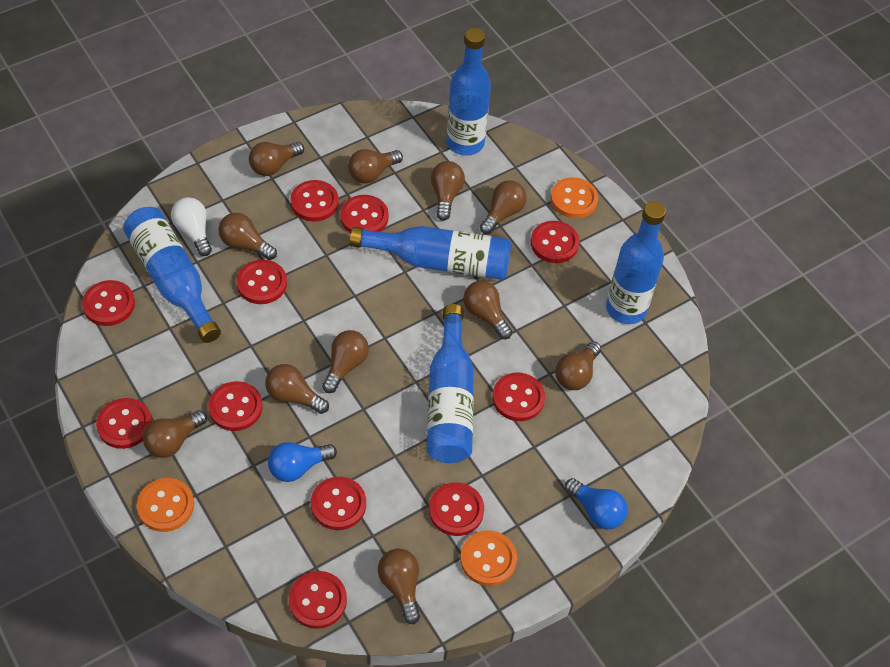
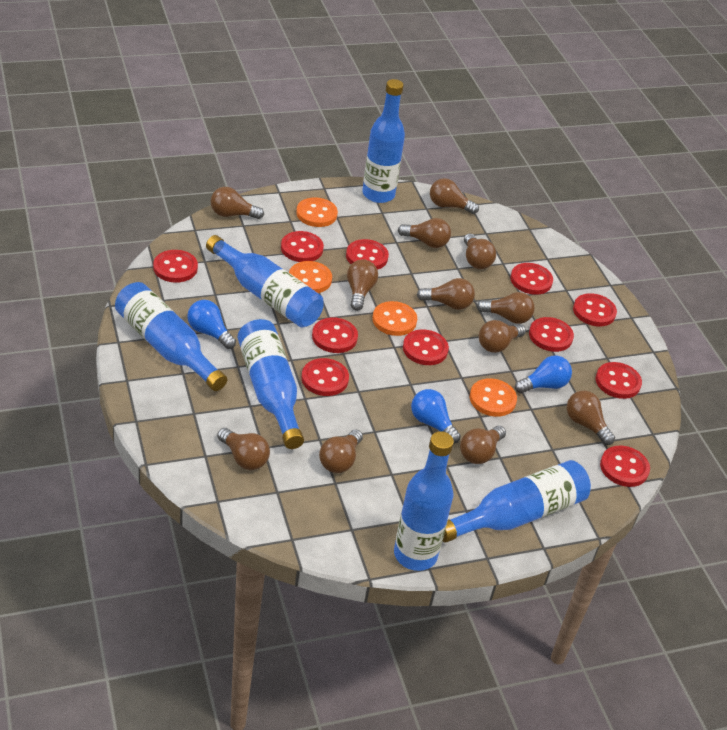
blue bottle: [123,207,221,343] [350,226,511,280] [427,304,474,463] [447,28,491,155] [606,201,666,324] = 5 -> [115,282,227,391] [206,235,324,327] [238,319,304,449] [362,79,405,203] [394,431,454,571] [443,460,591,543] = 6
blue light bulb: [268,442,337,482] [565,478,628,529] = 2 -> [187,300,236,349] [411,389,461,443] [515,356,572,394] = 3
brown light bulb: [143,410,207,458] [218,213,277,260] [249,142,304,176] [265,364,329,414] [322,330,369,393] [348,149,403,183] [378,549,420,624] [431,161,465,221] [463,281,512,339] [480,180,527,234] [555,341,601,390] = 11 -> [211,187,264,219] [217,428,270,470] [319,429,363,473] [347,259,378,311] [398,218,451,248] [417,278,475,310] [430,178,479,214] [460,426,506,464] [464,234,496,269] [476,292,535,324] [479,320,526,353] [567,391,615,445] = 12
orange button: [137,478,194,532] [460,530,517,586] [551,177,598,218] = 3 -> [289,261,332,293] [296,197,338,227] [372,301,417,336] [470,378,517,417] = 4
white light bulb: [171,197,212,256] = 1 -> none = 0

